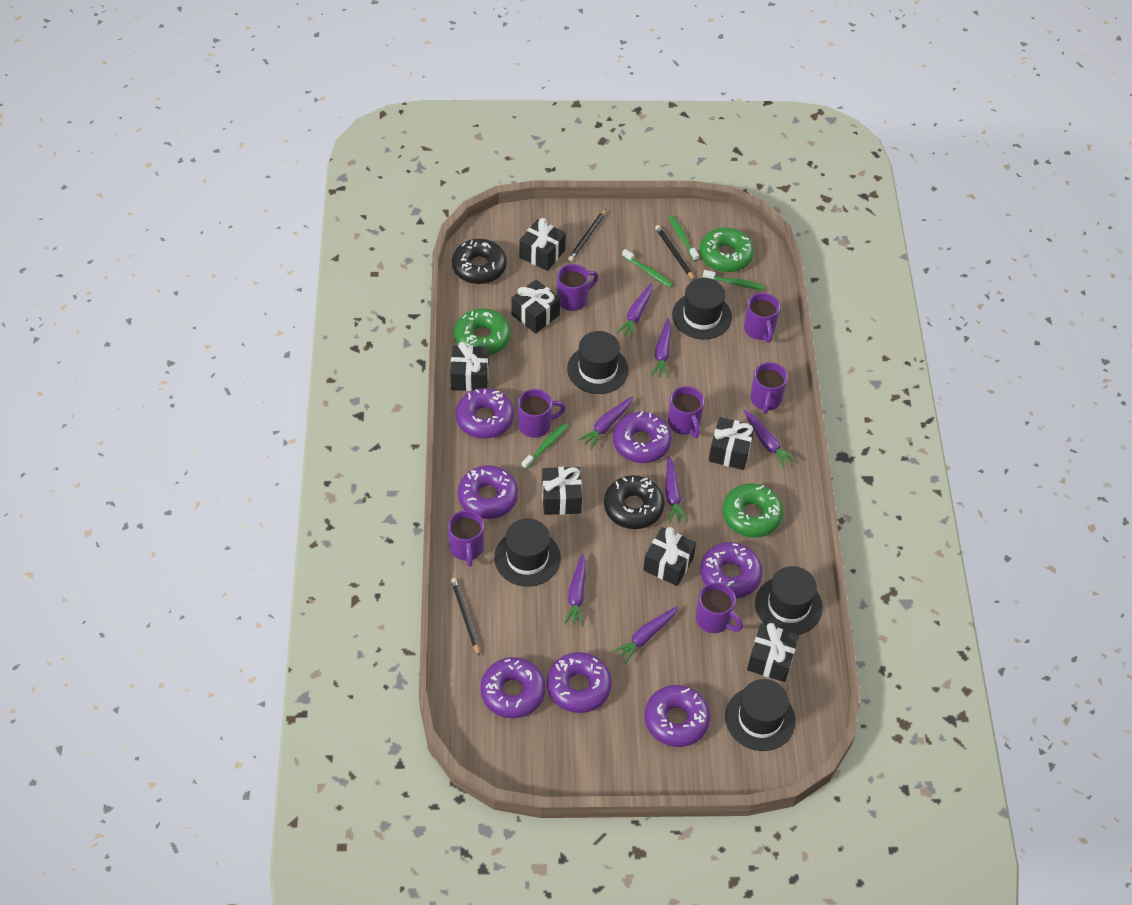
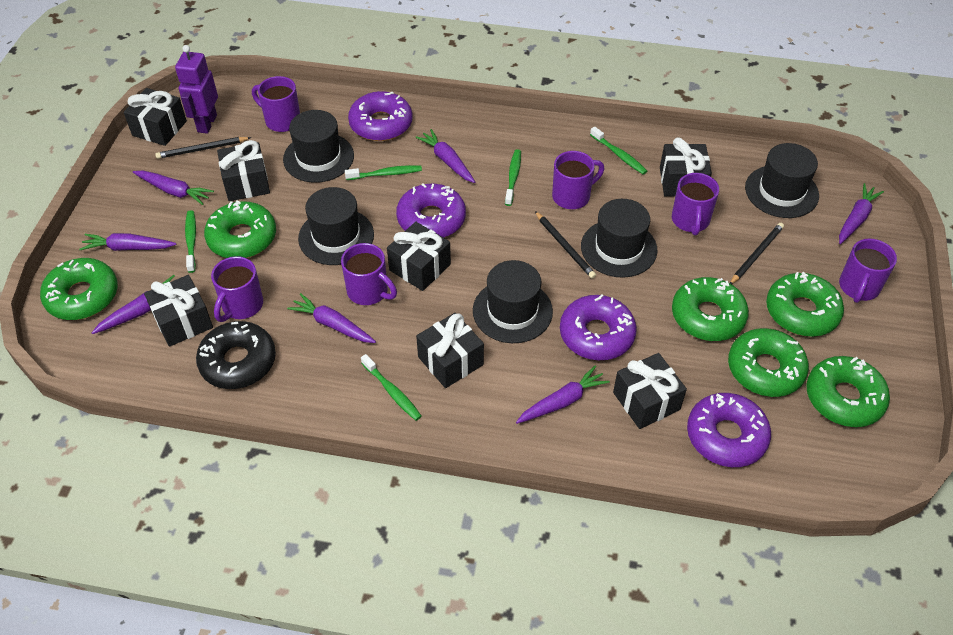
black donut: [452,239,507,284] [604,475,664,529] = 2 -> [196,321,276,389] = 1
green donut: [454,308,511,355] [699,227,754,272] [722,484,783,537] = 3 -> [40,258,118,320] [204,200,276,258] [672,277,749,341] [728,328,809,397] [766,272,844,337] [806,356,890,427] = 6
green toothbrush: [522,423,568,470] [622,249,673,288] [668,216,699,261] [703,270,765,290] = 4 -> [185,210,196,273] [345,165,422,180] [361,354,422,421] [505,149,521,206] [590,126,647,175] = 5
purple donut: [456,388,514,439] [458,466,518,519] [480,657,546,718] [547,652,612,713] [613,412,672,463] [645,685,710,747] [700,542,763,598] = 7 -> [348,91,413,141] [396,184,466,238] [560,294,637,360] [687,393,771,467] = 4
purple mug: [448,510,484,567] [518,389,566,438] [557,264,598,311] [668,386,704,438] [696,582,743,633] [744,293,780,343] [750,362,788,414] = 7 -> [211,256,263,322] [252,76,300,132] [341,243,397,305] [552,151,604,209] [672,173,719,235] [839,239,897,303] = 6
purple robot: none = 0 -> [175,45,218,134] = 1

